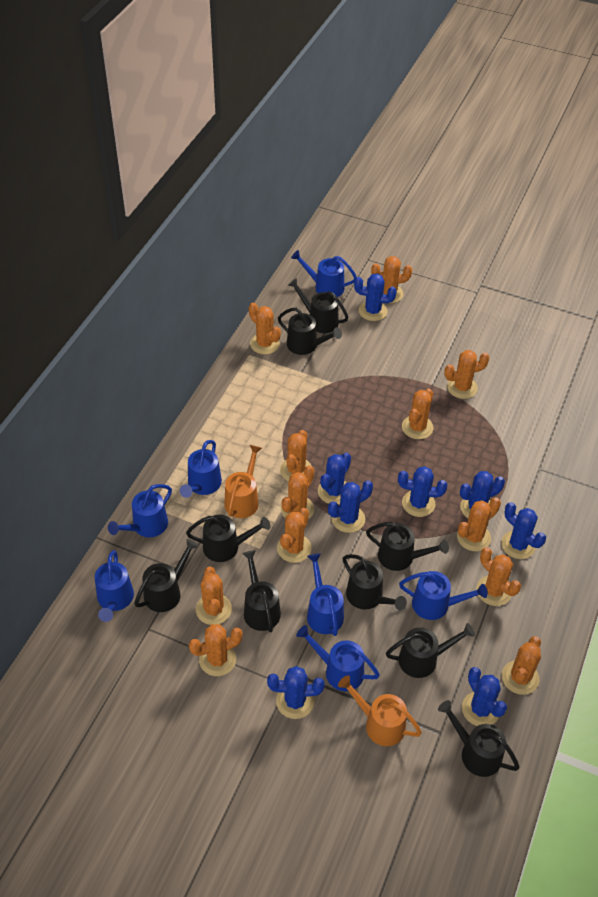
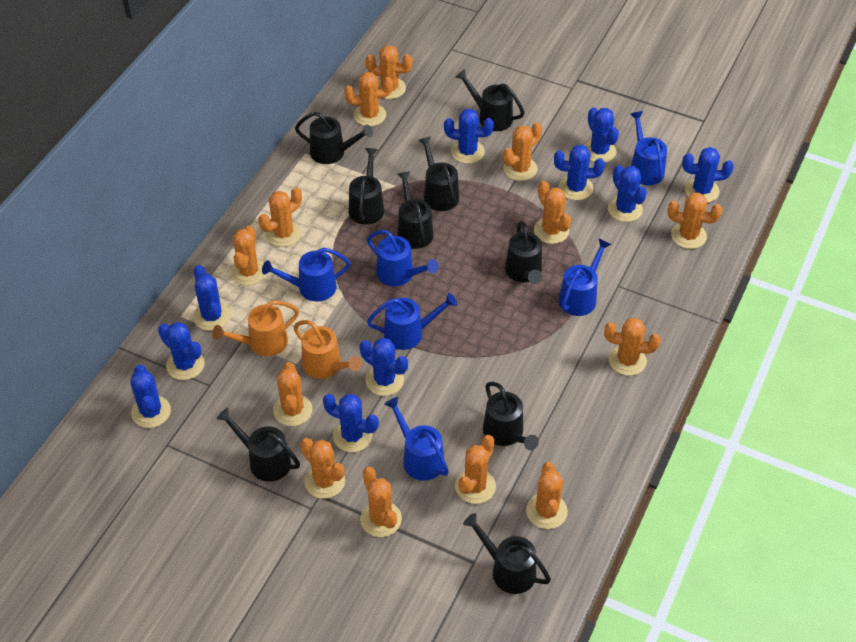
blue cactus: [267,666,325,719] [318,452,351,504] [328,480,373,533] [354,273,397,321] [398,466,447,517] [460,471,505,518] [462,667,507,726] [501,502,546,559] = 8 -> [130,365,171,428] [158,322,205,380] [193,265,231,331] [323,394,379,452] [360,338,408,396] [444,108,494,164] [554,145,605,200] [584,107,619,162] [608,165,647,222] [682,147,734,203] = 10
blue watering can: [95,550,134,622] [108,484,172,537] [180,440,222,498] [291,250,357,297] [296,625,380,691] [307,553,344,636] [399,571,488,620] = 7 -> [262,248,351,302] [367,230,439,286] [367,293,457,350] [384,397,449,481] [559,239,611,316] [631,111,667,186] = 6
orange cactus: [189,624,243,676] [196,566,232,625] [249,302,281,354] [277,508,312,563] [280,430,312,482] [281,465,314,520] [371,256,412,303] [402,389,433,439] [444,350,490,399] [457,497,501,551] [476,547,521,606] [502,636,541,695] = 12 -> [231,226,266,286] [258,187,302,247] [273,362,313,426] [300,438,345,499] [344,72,393,126] [360,467,402,537] [365,45,413,99] [455,435,496,504] [503,122,542,181] [526,462,568,529] [534,181,571,244] [604,318,661,376] [667,193,722,249] = 13

